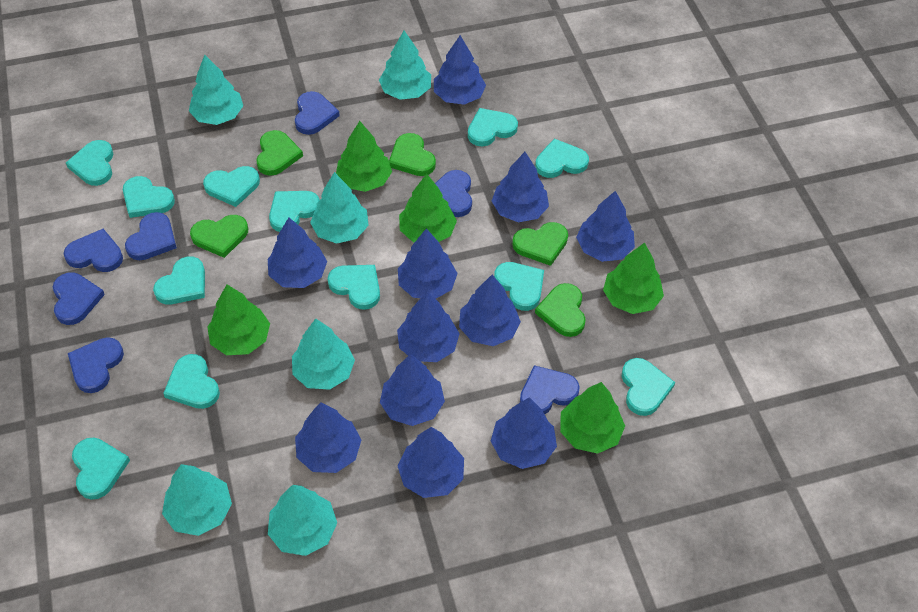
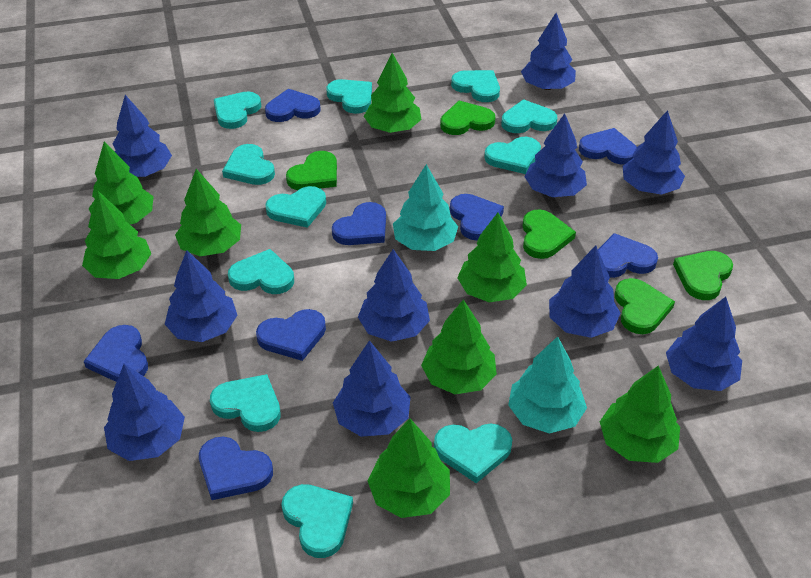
blue heart: [53,272,105,325] [64,229,123,272] [68,337,124,393] [125,212,177,260] [295,91,340,135] [435,170,472,217] [520,365,580,415] = 7 -> [84,325,148,382] [199,437,273,500] [256,309,326,361] [265,89,320,122] [332,202,386,245] [450,194,504,241] [579,128,637,165] [598,233,658,278] = 8
blue tree: [268,217,327,288] [295,402,361,473] [380,354,445,426] [397,291,460,362] [397,427,464,498] [398,228,458,299] [434,35,486,105] [459,275,521,346] [491,397,557,469] [492,152,549,222] [576,191,635,262] = 11 -> [104,364,185,461] [113,95,172,177] [165,250,237,342] [333,340,410,437] [358,249,430,342] [521,13,576,90] [524,114,587,197] [549,246,621,338] [623,110,685,195] [666,297,742,391] = 10
green tree: [207,285,270,355] [336,121,392,192] [399,174,457,242] [560,382,625,454] [603,243,664,314] = 5 -> [82,191,151,279] [89,142,154,224] [175,169,241,256] [364,53,421,133] [367,418,450,518] [421,300,497,394] [457,213,527,302] [600,366,680,463] = 8
turquoise heart: [66,140,113,186] [72,438,130,500] [123,176,175,218] [153,256,205,305] [163,354,220,409] [203,166,260,207] [269,191,319,232] [328,265,380,310] [468,108,518,147] [494,262,544,311] [535,138,589,178] [622,358,675,416] = 12 -> [210,374,281,432] [213,92,261,129] [222,144,275,185] [228,249,294,294] [265,186,326,228] [281,484,353,558] [326,79,372,114] [434,424,512,483] [451,70,500,102] [484,137,541,174] [501,99,557,133] = 11
turquoise tree: [162,464,232,536] [189,55,243,125] [268,485,337,556] [292,319,355,390] [310,172,369,244] [379,31,431,100] = 6 -> [393,164,458,251] [508,336,587,434] = 2

